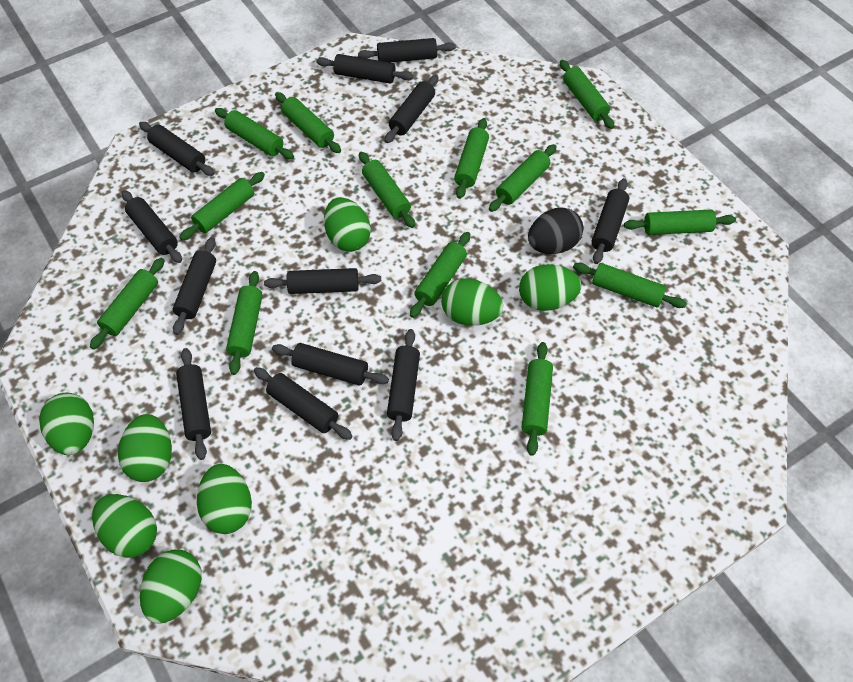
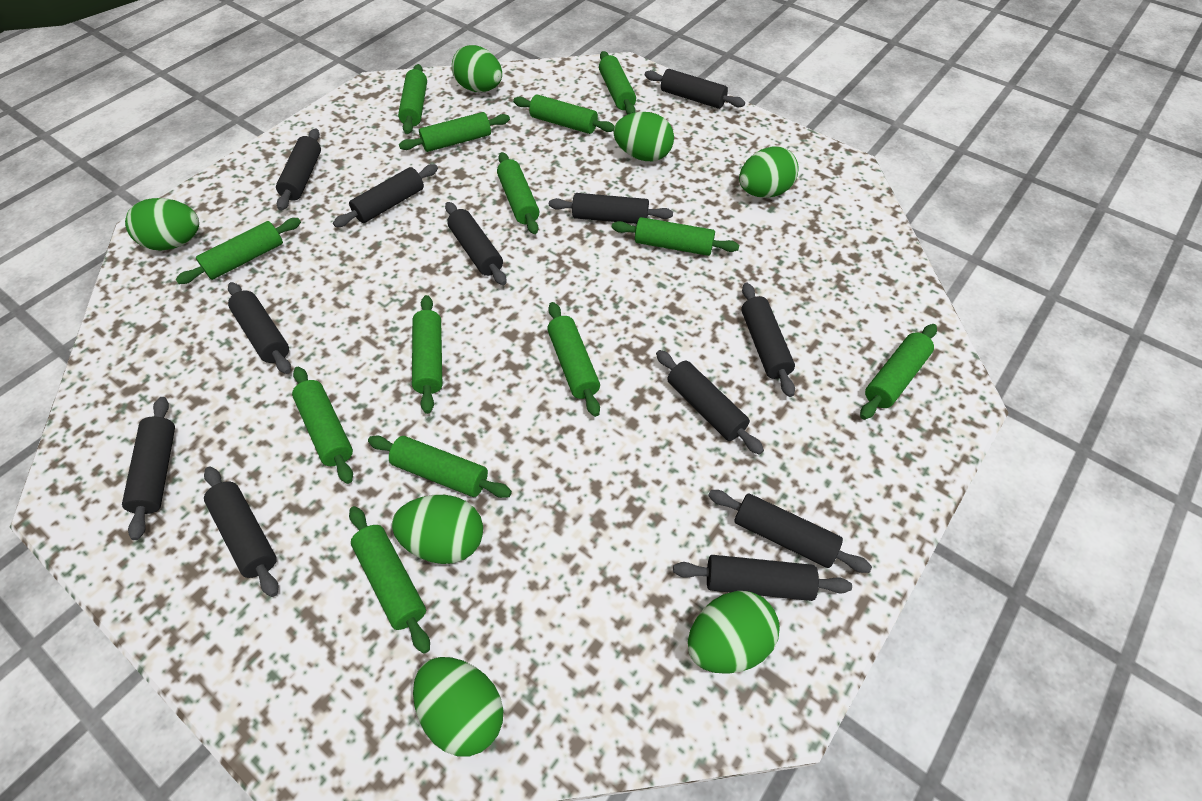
black egg: [528,207,583,254] = 1 -> none = 0
green egg: [39,393,94,455] [92,494,157,558] [118,414,172,482] [140,550,202,624] [197,464,252,534] [324,197,371,252] [441,278,503,326] [519,264,582,311] = 8 -> [125,198,199,251] [392,495,483,564] [413,657,504,757] [452,45,502,92] [613,112,674,161] [688,591,780,674] [739,147,799,198] = 7

